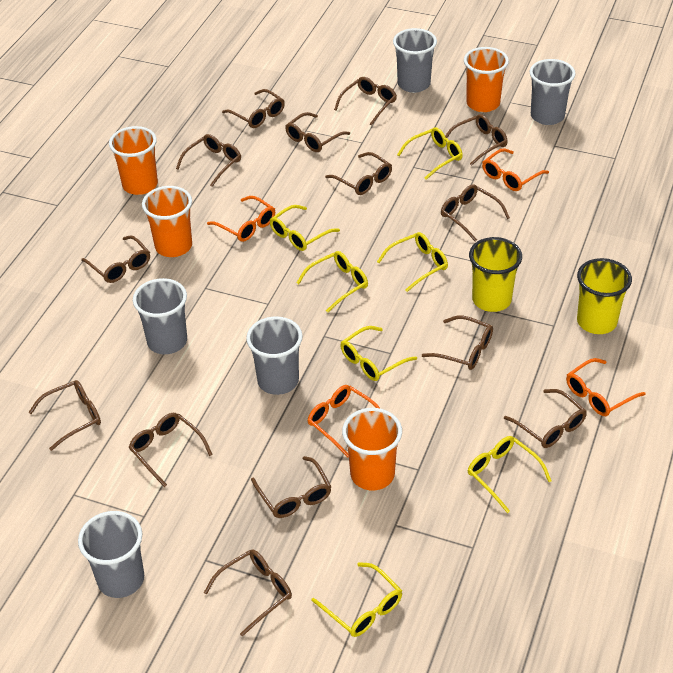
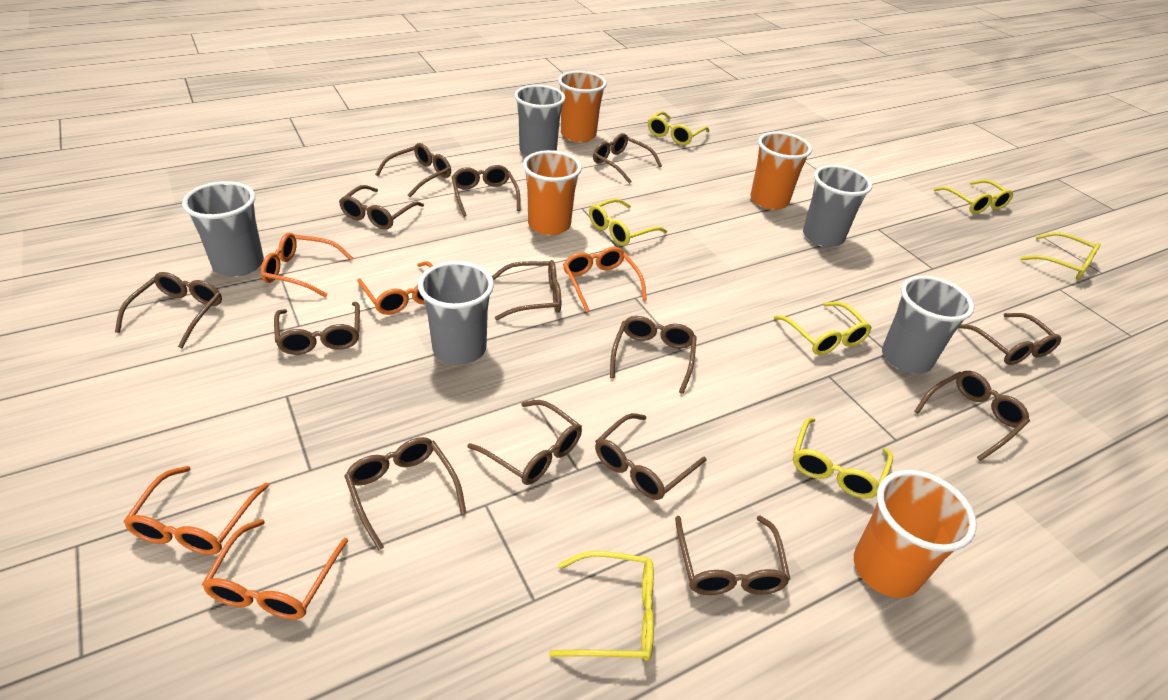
orange glasses: [207,196,275,242] [307,385,381,457] [482,148,549,191] [566,358,646,416] = 4 -> [123,466,269,555] [202,519,348,620] [261,233,353,297] [357,261,433,315] [563,247,647,313] = 5
yellow cup: [469,237,522,312] [577,258,632,334] = 2 -> none = 0

